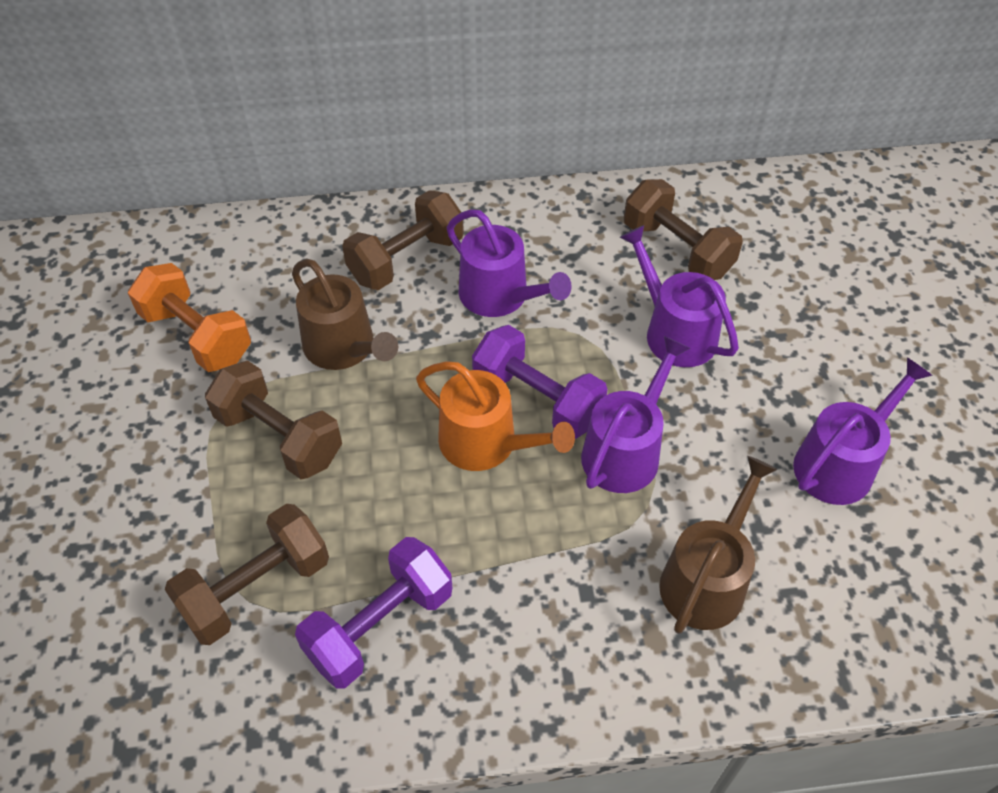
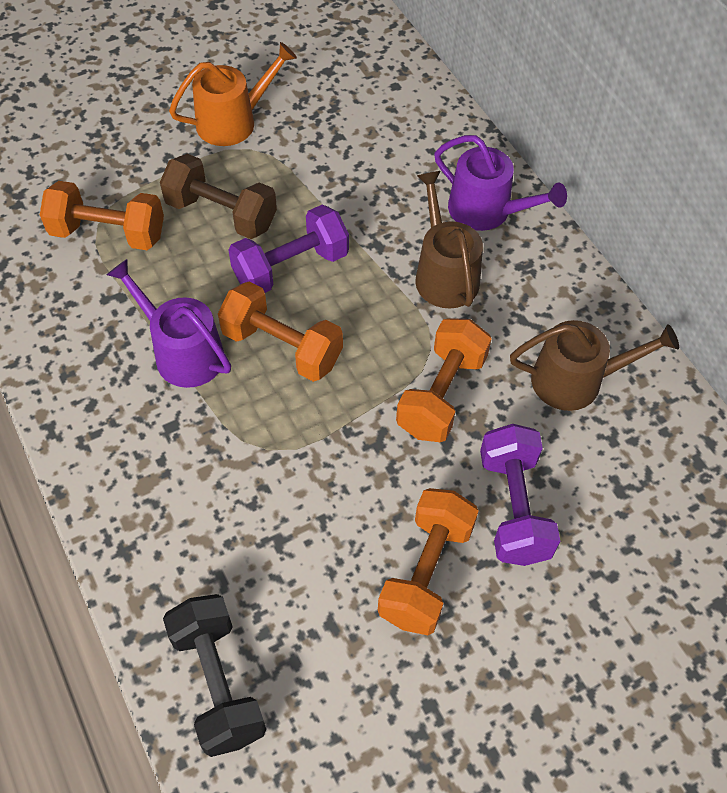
black dumbbell: none = 0 -> [163,594,266,757] = 1
brown dumbbell: [165,504,329,645] [205,361,342,479] [342,190,464,290] [624,179,743,280] = 4 -> [160,154,277,239] = 1
orange dumbbell: [128,263,251,372] = 1 -> [40,181,164,250] [218,282,343,382] [378,488,479,635] [396,318,492,442] = 4
purple watering can: [447,209,572,317] [581,336,690,493] [620,225,739,367] [793,358,933,505] = 4 -> [107,259,231,388] [434,135,567,231] = 2

